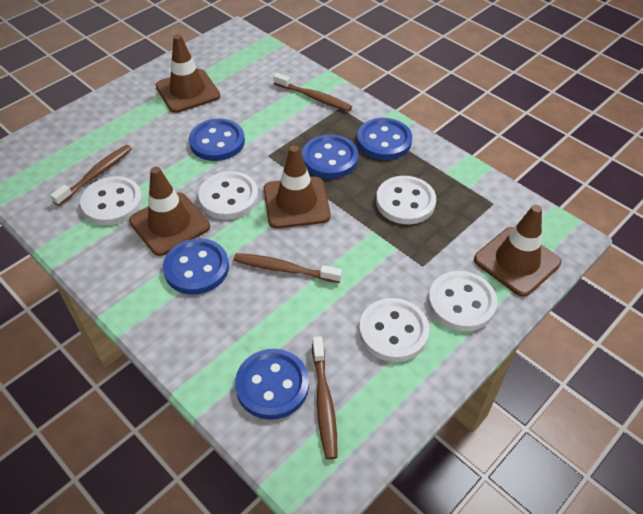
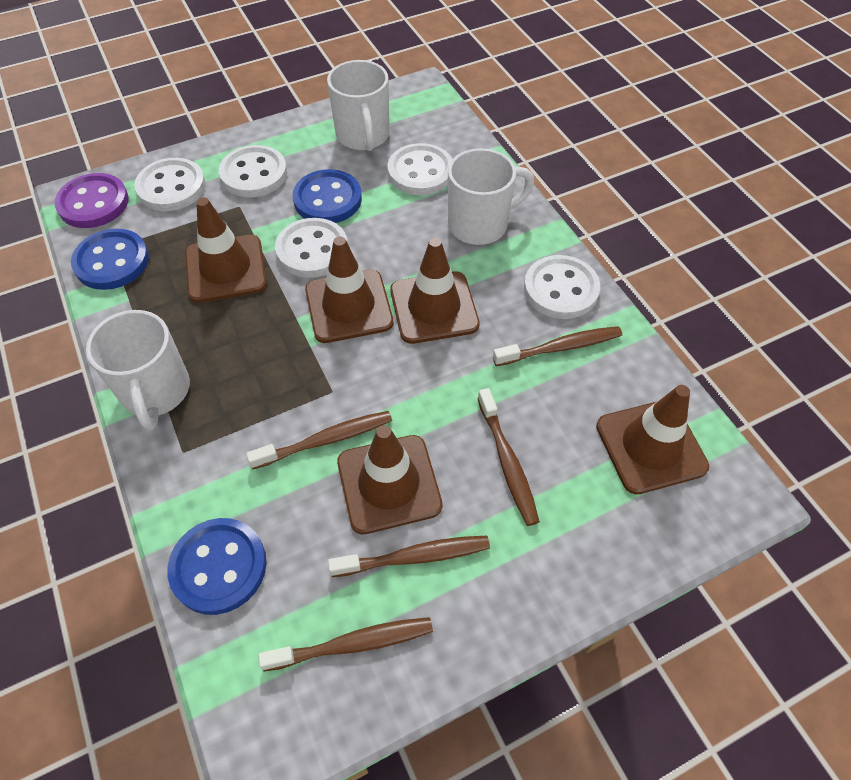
blue button: [163,238,229,295] [189,119,245,161] [235,349,309,420] [302,134,358,179] [357,118,412,160] = 5 -> [71,229,149,290] [167,518,267,615] [293,169,362,223] = 3
brown toothbrush: [50,145,132,206] [234,253,342,283] [273,73,352,112] [312,336,337,460] = 4 -> [246,411,392,469] [258,617,433,671] [328,536,490,577] [477,388,540,526] [493,326,622,366] = 5
brown traffic cone: [129,167,210,256] [156,34,220,113] [264,145,331,229] [474,205,561,297] = 4 -> [185,197,267,303] [305,236,393,343] [337,425,443,535] [390,238,480,344] [596,385,709,494] = 5
purple button: none = 0 -> [54,173,129,228] = 1
white mug: none = 0 -> [86,310,190,430] [327,60,389,151] [448,148,534,245] = 3

